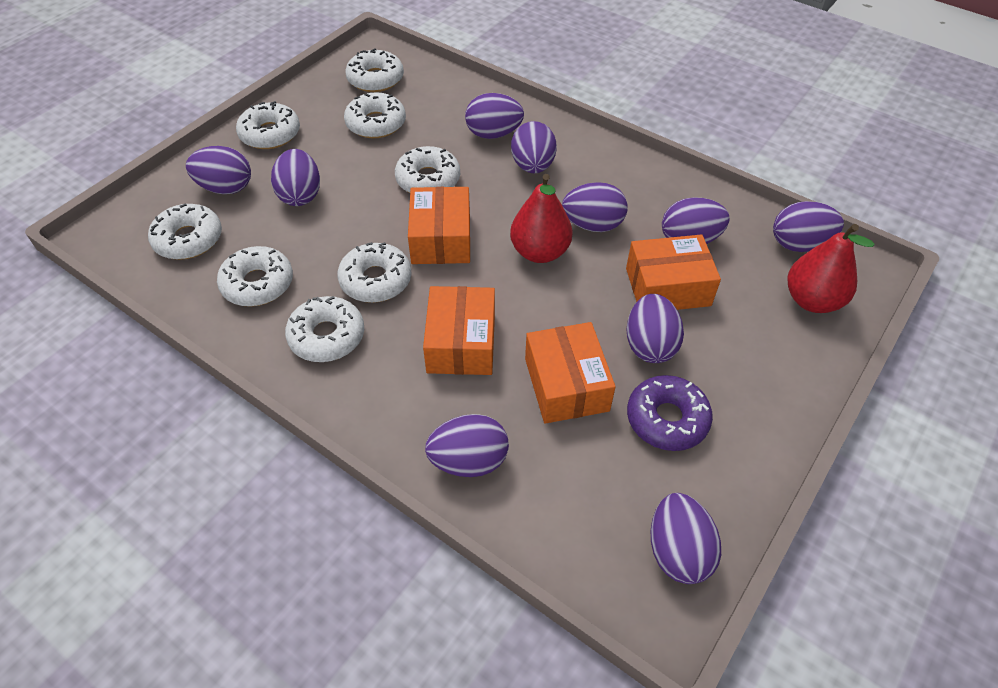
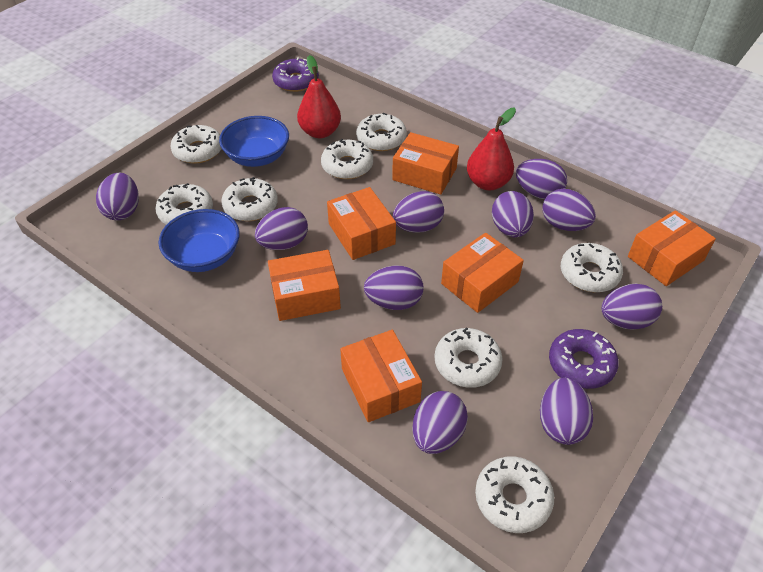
blue bowl: none = 0 -> [158,209,240,272] [219,116,289,167] = 2
orange box: [408,187,470,264] [423,286,495,375] [525,322,616,424] [626,235,721,310] = 4 -> [268,250,341,321] [327,187,396,260] [340,330,422,422] [392,132,459,195] [441,233,524,313] [628,210,716,286] = 6
purple donut: [627,375,713,451] = 1 -> [272,57,319,92] [549,329,619,389] = 2

